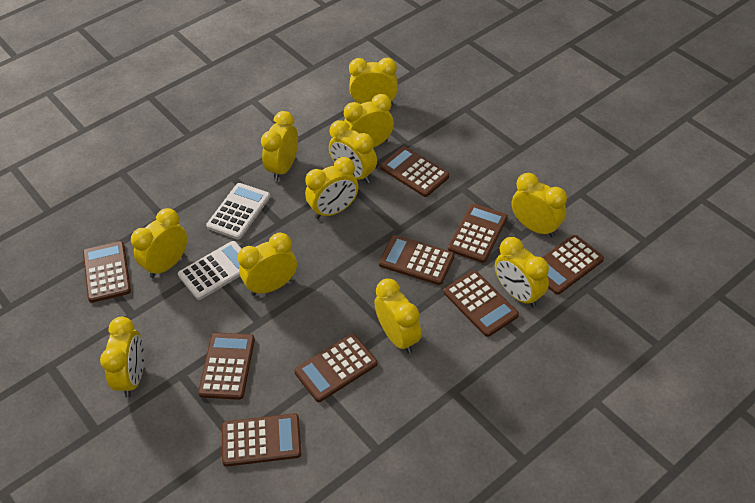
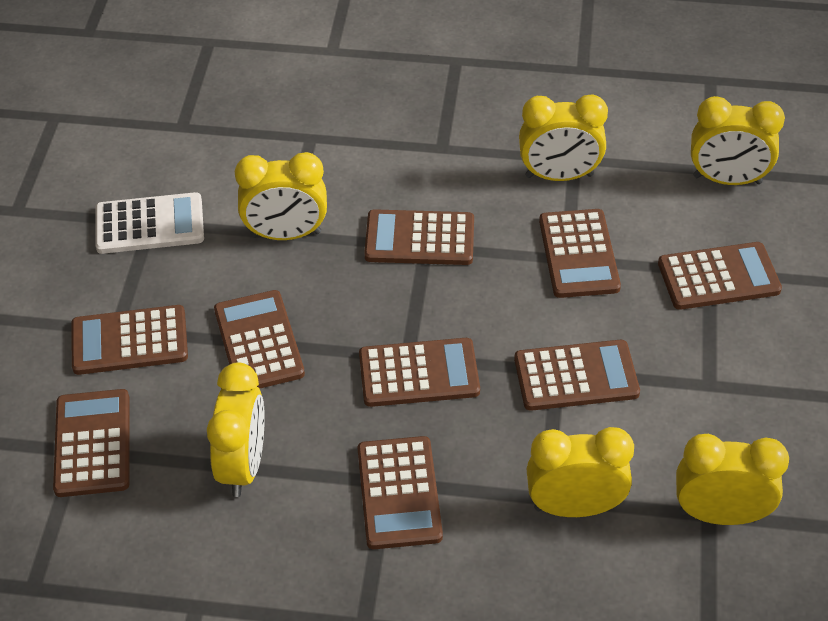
white calculator: [178,241,242,300] [206,183,270,240] = 2 -> [95,192,204,254] = 1
yellow clock: [100,317,144,398] [131,208,187,278] [238,233,297,296] [261,111,298,181] [305,157,358,219] [329,120,377,183] [344,94,394,148] [349,58,398,106] [374,279,422,354] [495,237,549,308] [512,173,567,238] = 11 -> [207,362,265,497] [235,152,327,240] [519,94,608,181] [527,427,634,517] [676,434,789,525] [691,96,785,185] = 6

